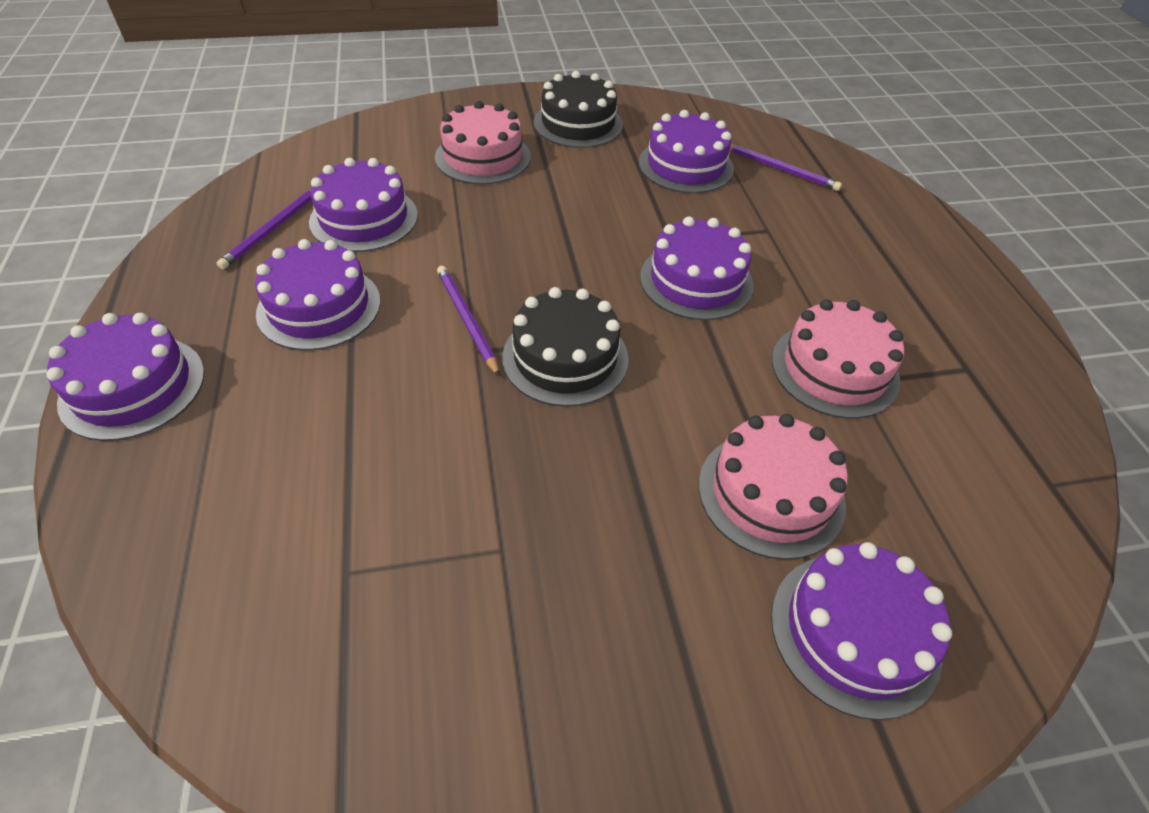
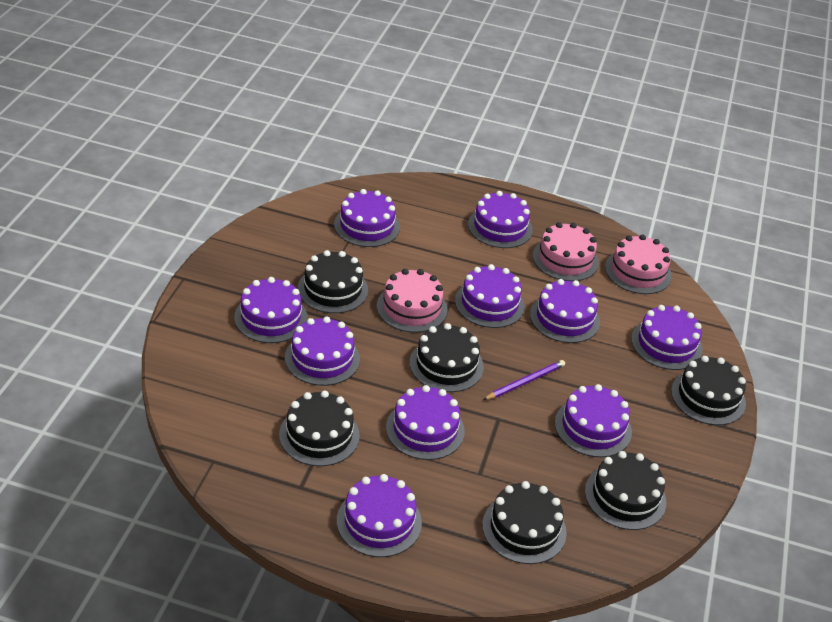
black cake: [502,287,629,407] [534,71,623,148] = 2 -> [279,391,360,466] [298,250,368,313] [410,323,484,392] [482,481,567,564] [585,451,666,530] [671,356,746,425] = 6
purple cake: [47,313,205,441] [255,239,381,351] [309,158,418,252] [639,110,734,193] [640,216,754,320] [771,542,952,720] = 6 -> [234,277,308,343] [285,317,360,386] [334,189,400,247] [337,474,422,557] [386,385,465,460] [455,264,525,328] [468,191,533,248] [530,279,600,343] [555,384,632,457] [631,305,703,370] = 10
purple pencil: [217,189,312,269] [437,266,500,377] [730,144,842,191] = 3 -> [483,360,565,400] = 1

